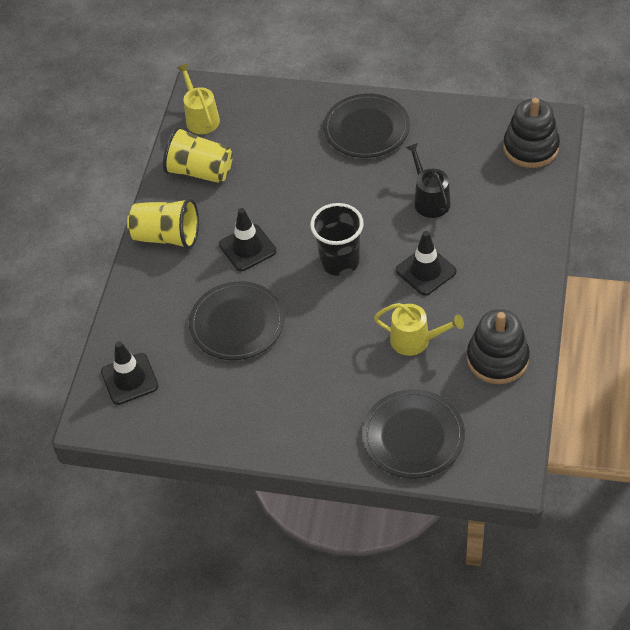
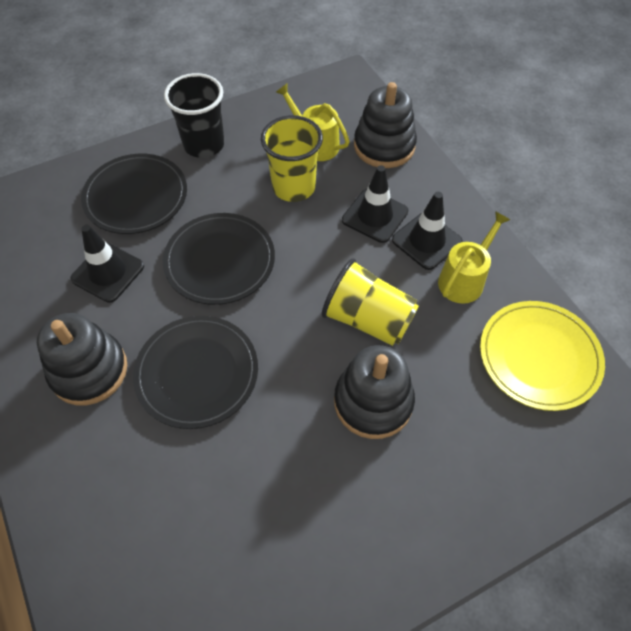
black stacking toy: [467,309,530,384] [503,98,560,168] = 2 -> [37,313,127,405] [334,345,415,439] [354,82,417,168] = 3
black watering can: [405,143,451,218] = 1 -> none = 0
yellow plate: none = 0 -> [480,301,605,411] = 1

